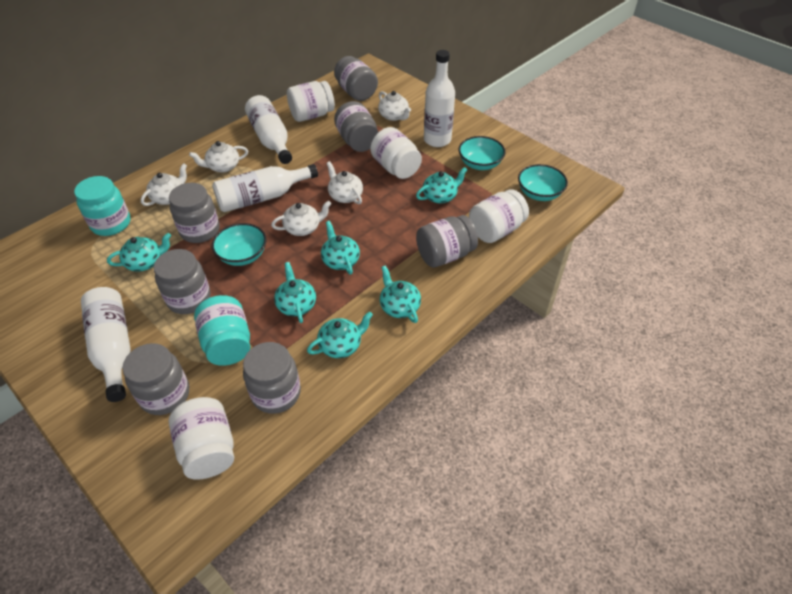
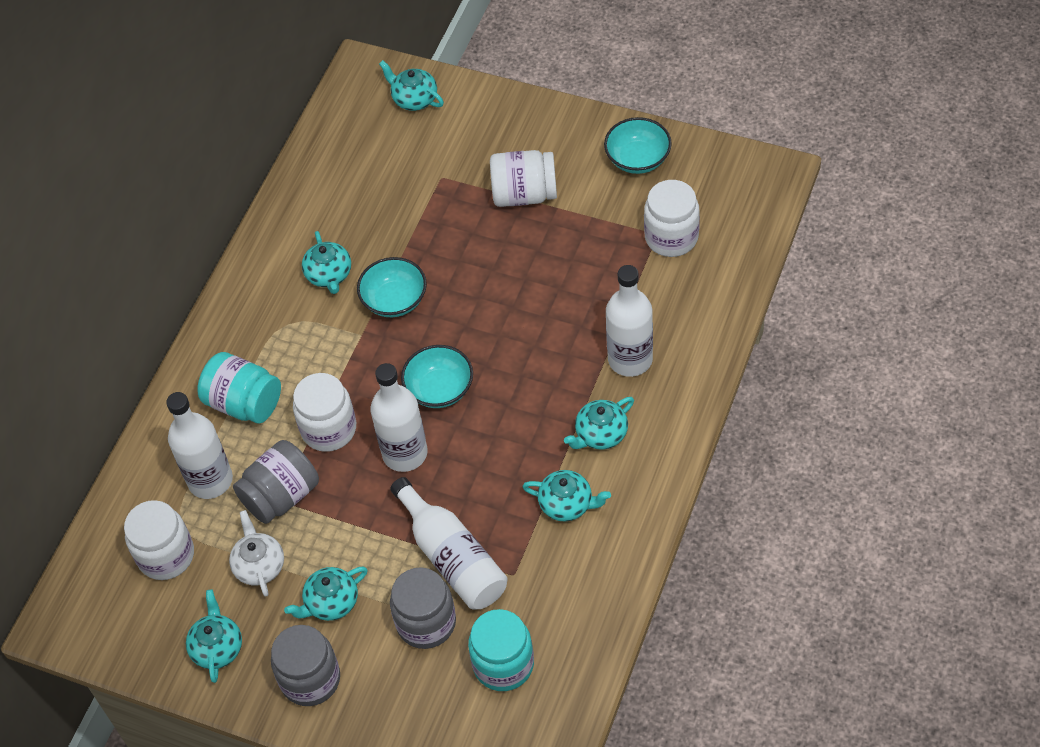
grey jar: [123,343,189,415] [154,249,211,314] [169,183,219,243] [243,342,301,414] [334,56,378,101] [334,101,378,152] [416,215,478,268] = 7 -> [233,440,319,524] [271,625,340,706] [390,568,456,649] = 3
white teapot: [141,163,187,206] [189,141,248,173] [271,201,331,236] [326,161,363,204] [378,91,411,121] = 5 -> [229,510,284,597] = 1

